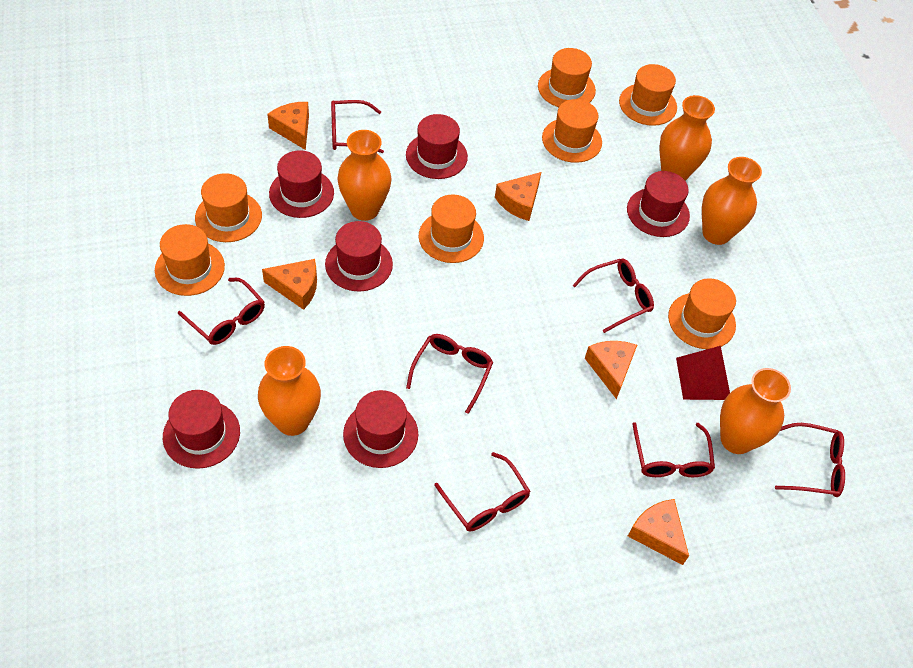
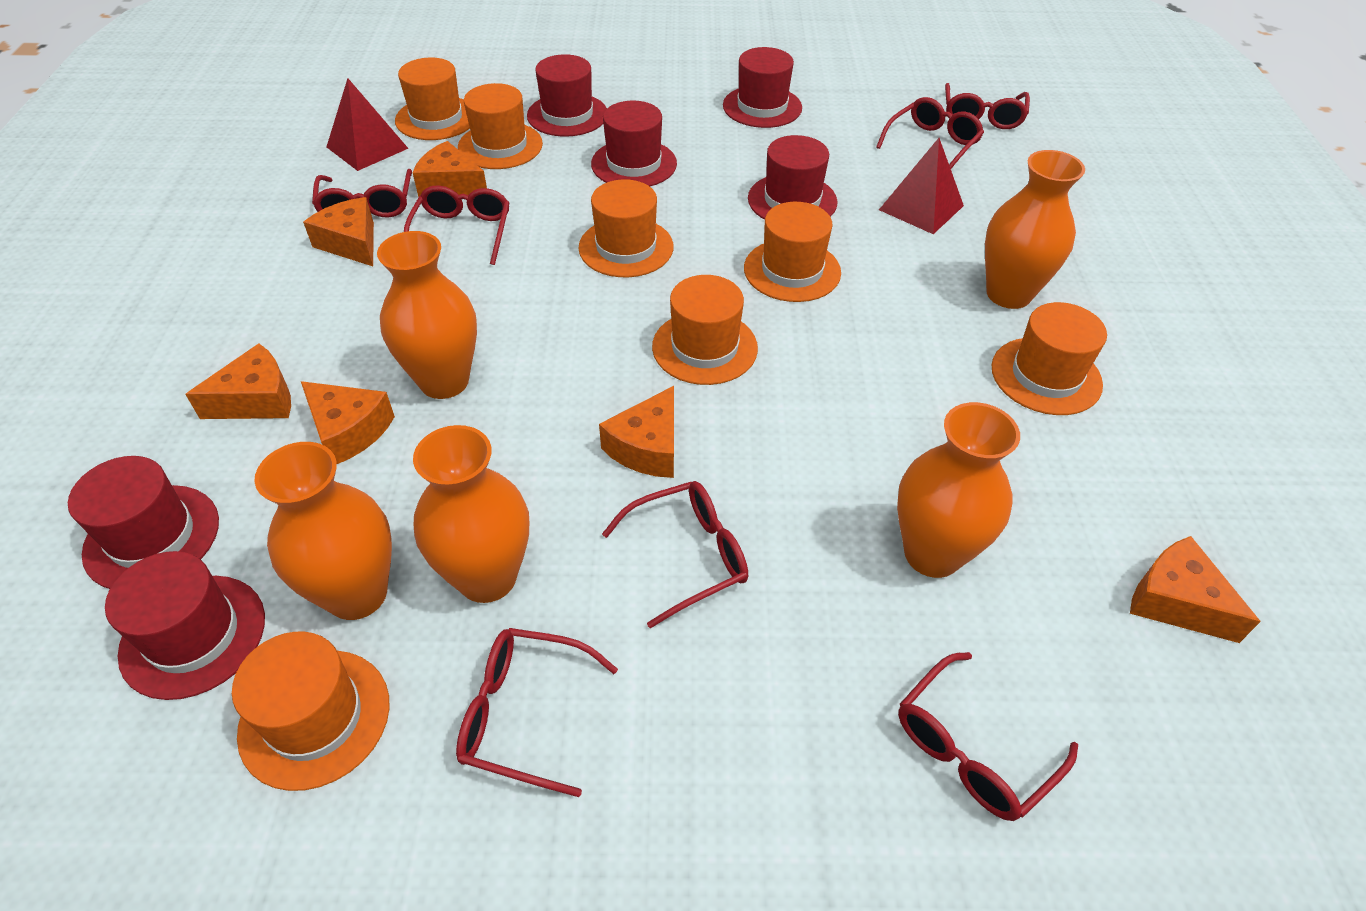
orange cheese: [262,259,317,310] [267,102,309,150] [495,172,541,221] [585,341,637,399] [628,499,689,565] = 5 -> [185,344,291,419] [301,381,395,464] [303,197,374,266] [413,141,487,197] [599,386,674,478] [1130,536,1261,643] = 6
red pyramid: [676,346,730,400] = 1 -> [327,78,409,171] [879,138,964,234] = 2

